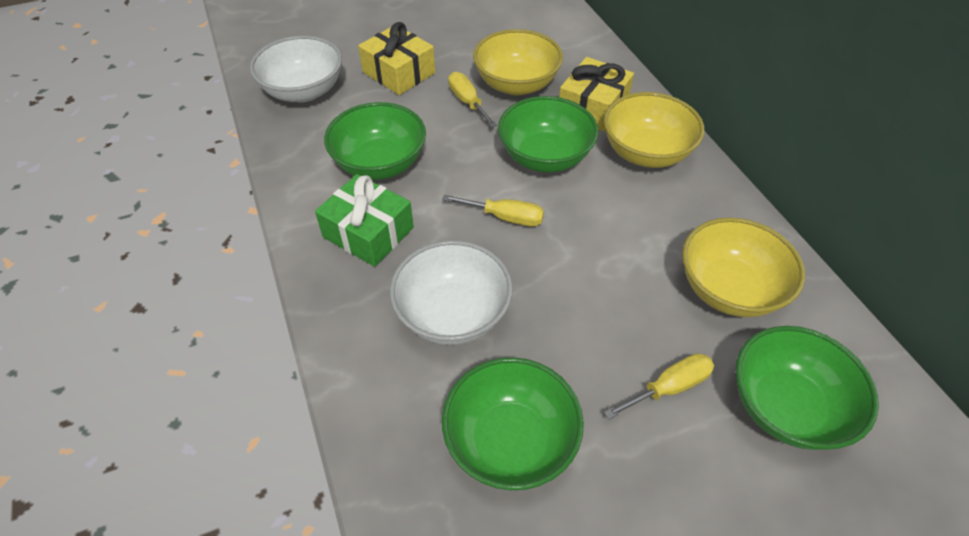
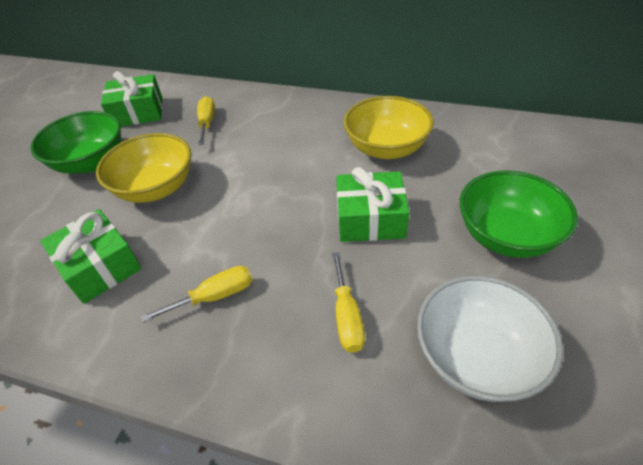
green bowl: [324,102,426,180] [442,357,584,490] [498,96,598,173] [736,326,879,450] = 4 -> [30,111,121,174] [460,170,578,258] = 2
green gift: [315,174,414,267] = 1 -> [40,209,142,304] [101,71,162,127] [336,167,409,242] = 3
white bowl: [250,35,342,103] [389,240,513,345] = 2 -> [417,276,563,402] = 1
yellow bowl: [473,29,563,95] [604,92,704,168] [682,218,805,317] = 3 -> [96,133,191,203] [344,96,434,159] = 2
yellow gift: [358,22,435,95] [559,57,634,132] = 2 -> none = 0

